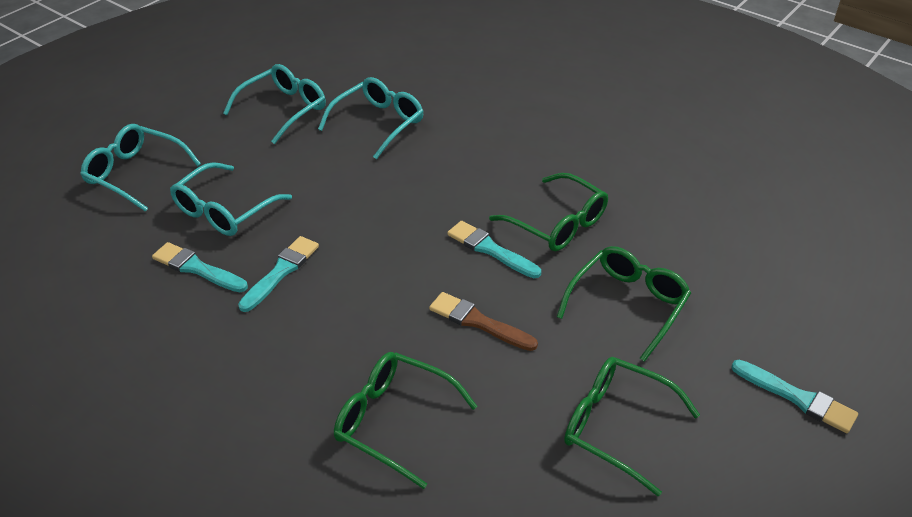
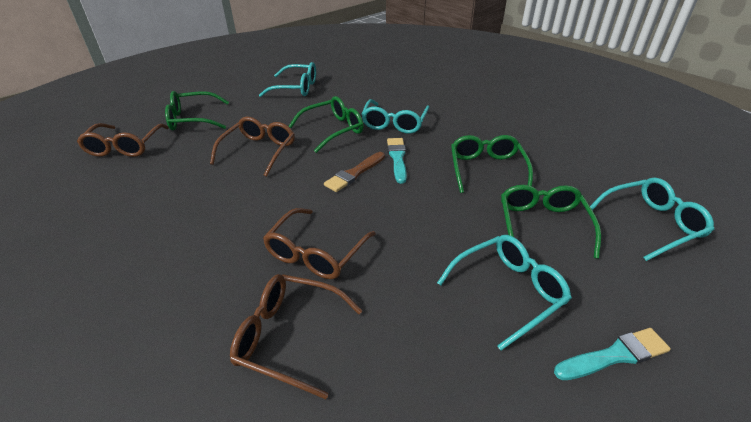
brown glasses: none = 0 -> [77,123,169,157] [210,117,295,177] [230,274,363,399] [263,208,376,279] = 4
turquoise brush: [152,242,248,292] [238,236,319,312] [447,221,541,278] [731,360,858,433] = 4 -> [387,138,407,184] [554,328,671,380] = 2

